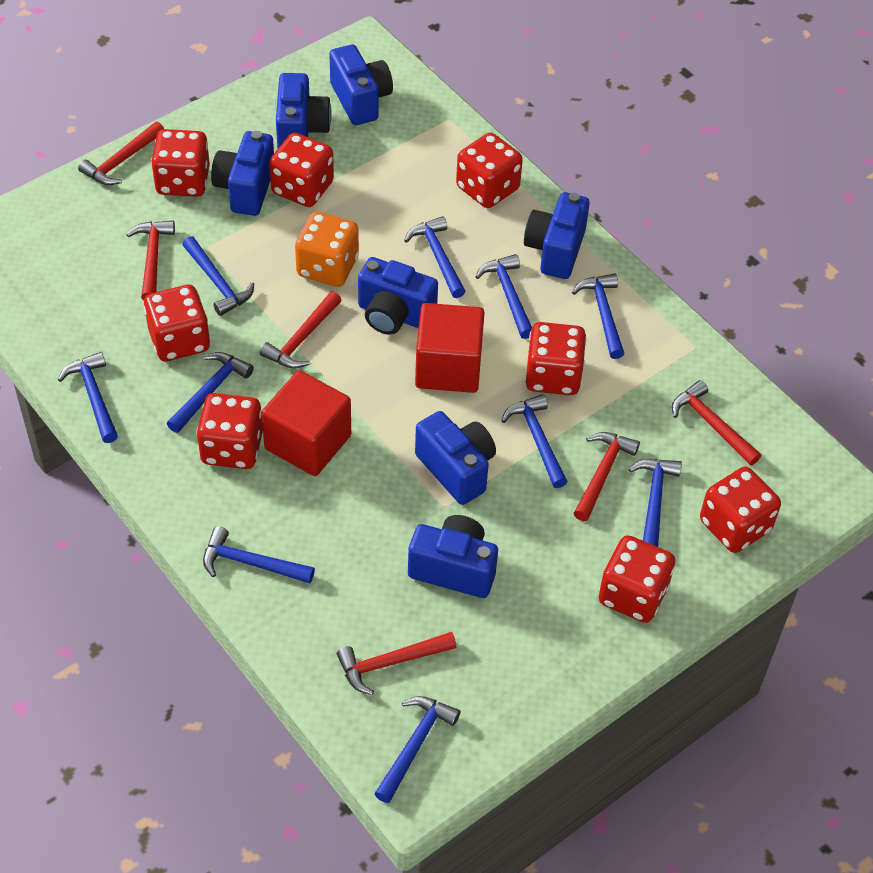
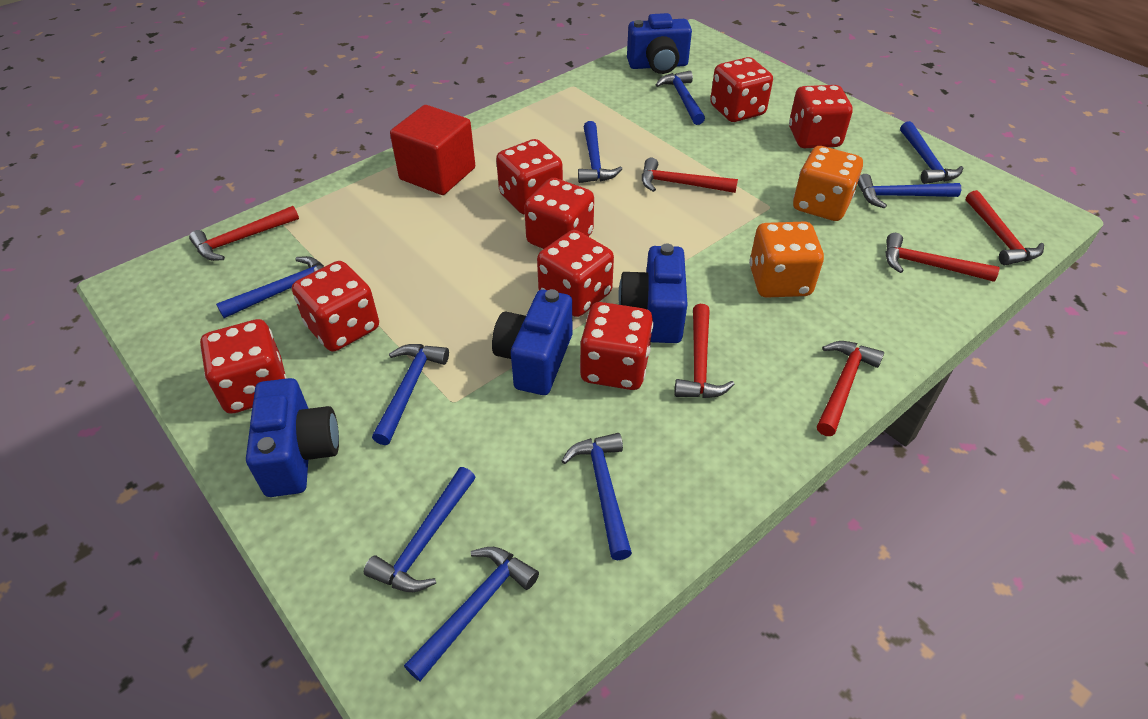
blue camera: [211,131,274,216] [276,73,332,148] [329,45,393,125] [358,257,438,335] [408,515,498,598] [415,411,496,505] [524,192,590,279] = 7 -> [246,378,339,497] [492,289,572,395] [618,244,688,343] [627,13,692,74] = 4
blue hammer: [58,352,118,443] [167,352,254,433] [182,236,254,316] [203,526,315,583] [374,696,460,803] [404,216,466,298] [475,254,532,339] [501,394,568,488] [572,273,625,359] [629,459,682,547] = 10 -> [216,256,324,318] [364,467,476,592] [372,344,449,445] [404,547,539,681] [562,433,632,560] [578,121,622,183] [656,71,705,125] [857,174,961,208] [900,121,963,184] = 9
orange dice: [295,212,359,287] = 1 -> [749,221,824,298] [793,146,863,221] = 2
red cube: [261,370,351,476] [415,303,485,393] = 2 -> [390,105,475,195] = 1

